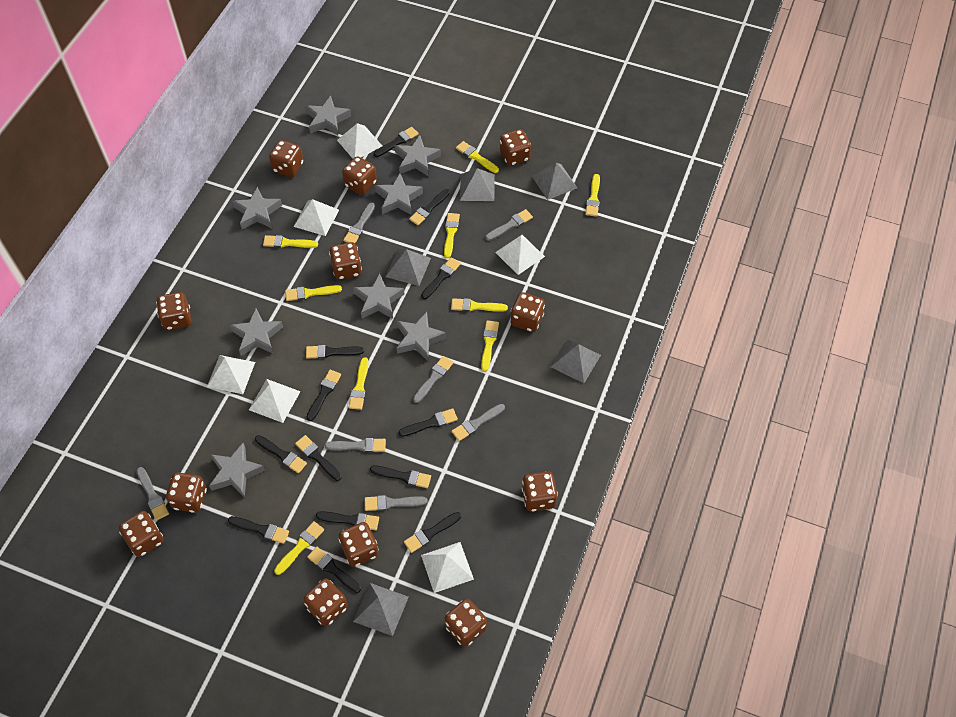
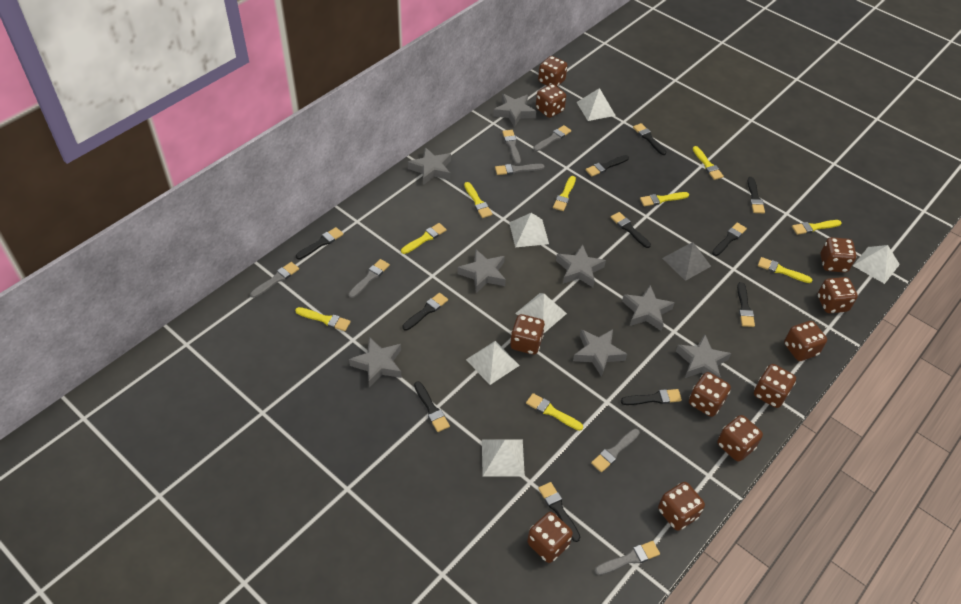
black brush: [228,516,289,544] [255,435,307,473] [295,435,342,481] [306,345,364,359] [307,370,341,421] [307,547,361,593] [316,511,379,530] [370,466,431,488] [374,127,419,157] [399,408,458,437] [404,512,461,553] [409,189,450,225] [421,257,461,299] = 13 -> [296,227,343,260] [402,293,448,331] [414,381,450,432] [538,482,580,542] [586,155,629,176] [611,212,651,248] [621,389,682,405] [633,123,666,155] [712,223,747,256] [737,282,755,327] [748,177,765,213] = 11
brown dice: [119,511,164,557] [156,292,191,330] [166,472,207,513] [269,140,303,177] [303,578,348,626] [329,242,362,280] [339,522,379,567] [342,156,377,195] [445,599,487,647] [500,129,531,166] [511,292,545,332] [522,471,558,512] = 12 -> [510,314,545,355] [527,512,573,563] [536,84,566,118] [538,56,568,87] [658,482,705,531] [689,372,731,417] [717,415,763,462] [754,364,796,408] [784,321,827,361] [817,277,858,313] [820,237,856,273] = 11
grey pyramid: [353,583,409,636] [386,249,431,286] [460,168,495,201] [532,163,577,200] [551,339,601,383] = 5 -> [662,242,711,281] = 1

